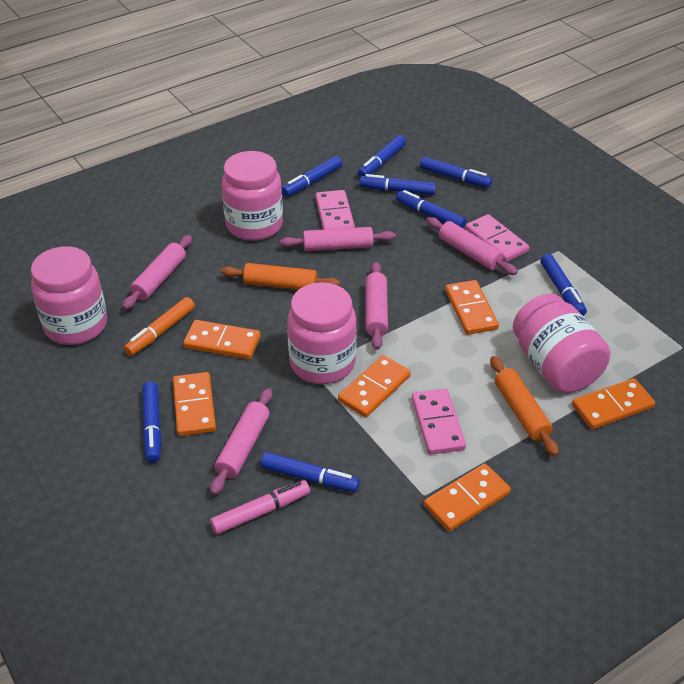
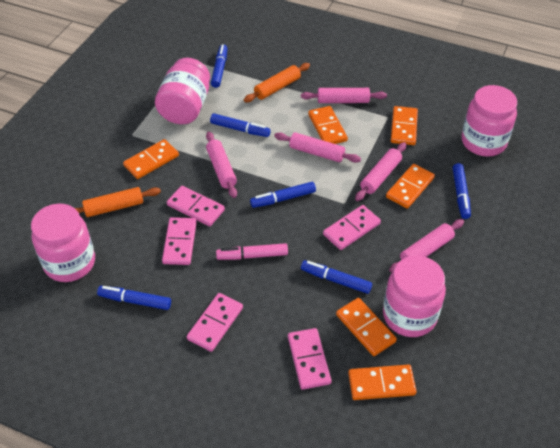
blue marker: [142,382,161,463] [261,452,360,492] [282,156,343,197] [358,135,406,177] [360,174,436,195] [396,190,466,228] [420,157,492,188] [540,254,587,316] = 8 -> [97,286,171,310] [210,114,271,137] [211,44,227,88] [250,182,316,208] [301,260,372,294] [453,163,471,219] = 6
orange marker: [124,297,195,356] = 1 -> none = 0
pink domino: [315,190,355,230] [412,389,466,455] [465,214,529,262] = 3 -> [162,217,197,265] [167,186,225,226] [187,293,243,352] [288,328,332,390] [323,205,381,250] = 5

